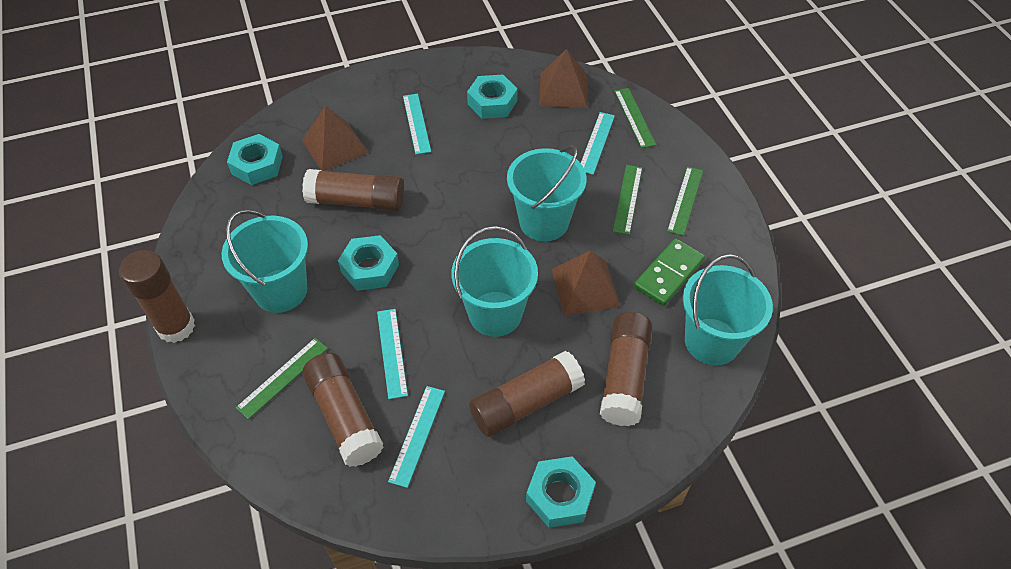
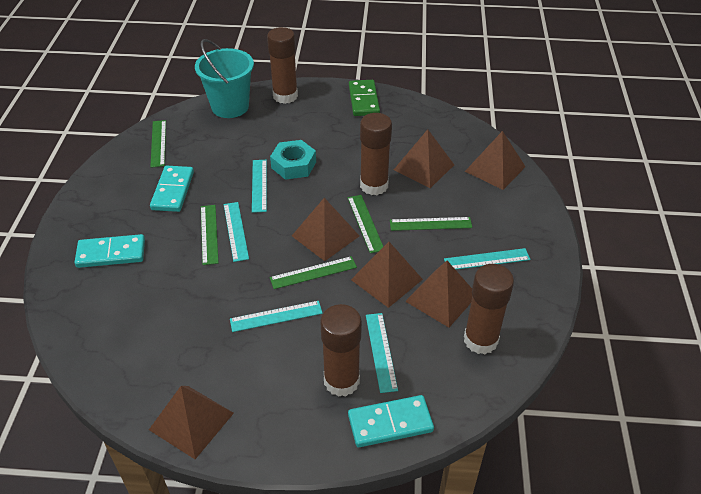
brown glue stick: [119,250,195,343] [302,169,404,211] [302,353,384,467] [469,351,585,437] [600,312,652,426] = 5 -> [267,27,298,104] [320,304,362,397] [360,113,392,195] [464,264,514,355] = 4
brown pyramid: [302,105,369,171] [539,49,588,108] [552,250,621,316] = 3 -> [149,386,234,459] [292,198,359,261] [351,242,423,308] [394,129,454,188] [405,261,472,328] [465,131,526,190] = 6
green ruler: [236,338,328,419] [613,165,642,235] [615,88,656,148] [667,167,703,236] = 4 -> [150,120,166,168] [201,205,219,265] [270,256,357,289] [348,195,383,253] [390,217,472,231] = 5
turquoise bucket: [222,210,308,313] [452,226,538,337] [507,145,587,242] [683,254,773,366] = 4 -> [195,39,254,118] = 1
turquoise domino: none = 0 -> [74,234,145,268] [150,166,194,212] [348,395,434,447] = 3
turquoise nut: [227,134,283,185] [338,235,399,291] [467,75,518,119] [526,456,596,528] = 4 -> [270,140,316,180] = 1
turquoise ruler: [377,309,408,399] [388,386,445,488] [403,94,431,155] [581,112,615,175] = 4 -> [224,202,249,262] [230,301,323,332] [252,160,267,213] [366,313,398,393] [444,248,531,270] = 5

